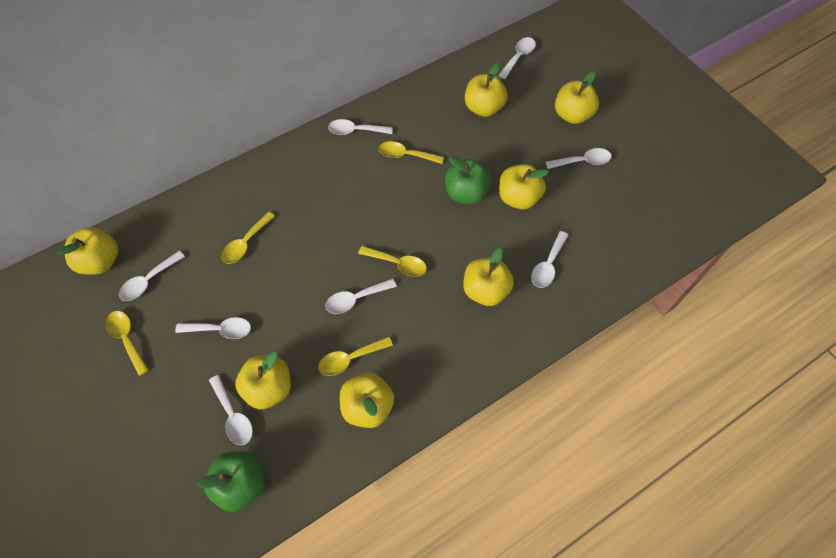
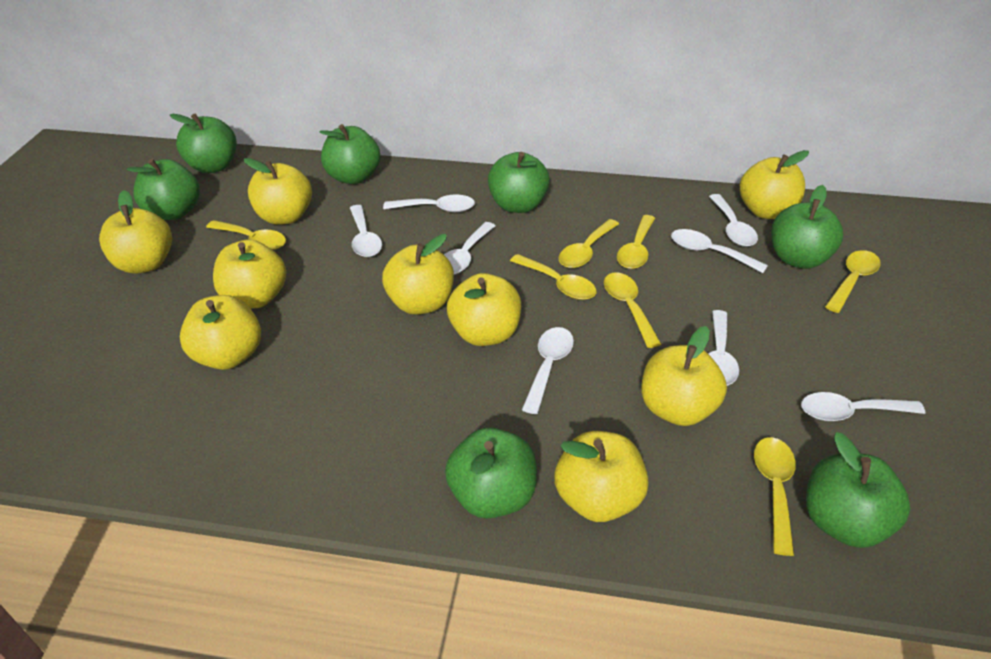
green apple: [197,451,265,512] [445,156,491,204] = 2 -> [127,159,200,220] [170,113,236,173] [319,124,380,184] [445,427,537,519] [488,152,550,213] [771,185,843,269] [806,432,910,548] = 7
yellow apple: [58,227,118,275] [235,352,291,409] [340,373,394,428] [463,248,514,306] [465,63,508,117] [499,164,549,209] [555,72,599,124] = 7 -> [99,190,172,274] [180,295,261,370] [213,239,286,308] [244,158,312,225] [382,234,454,315] [447,273,521,346] [555,431,649,522] [641,326,727,426] [740,150,809,219] = 9
yellow spoon: [106,311,149,376] [221,212,275,264] [318,337,393,376] [358,246,427,277] [379,141,444,164] = 5 -> [206,220,286,250] [510,254,597,300] [558,219,619,268] [604,272,661,348] [617,215,655,269] [754,437,796,556] [825,250,881,313] = 7

